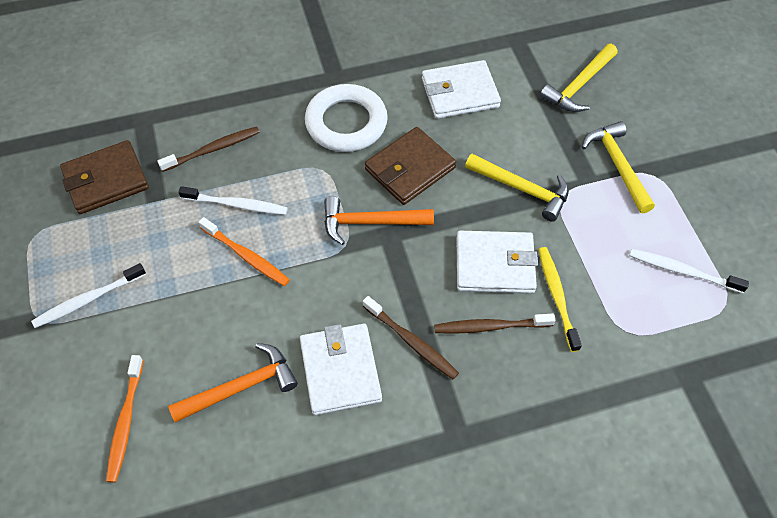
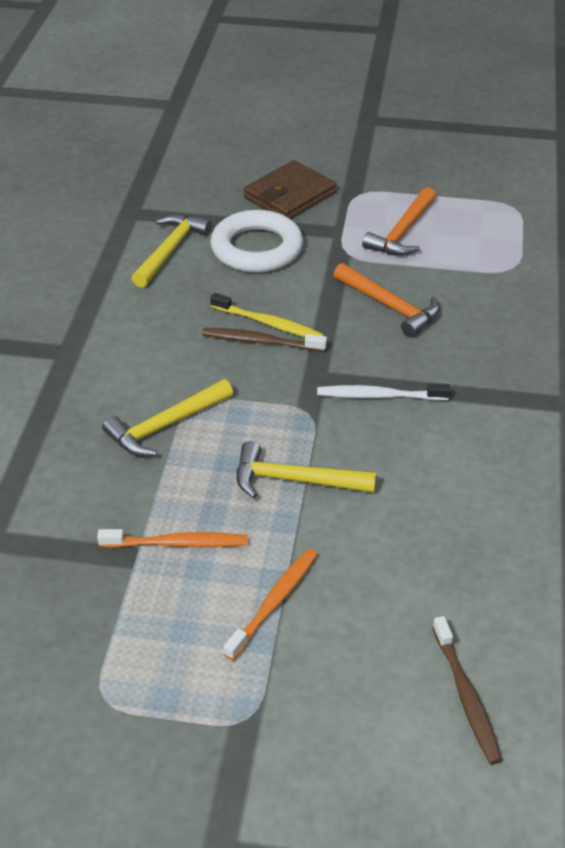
brown toothbrush: [157,126,260,172] [363,296,459,380] [434,314,555,334] = 3 -> [202,328,327,352] [432,616,502,764] = 2
brown wallet: [60,140,149,214] [365,127,456,205] = 2 -> [244,160,337,219] = 1
white toothbrush: [31,263,146,328] [178,186,288,215] [629,249,749,293] = 3 -> [317,383,450,400] = 1
white wallet: [300,324,382,415] [422,60,501,119] [457,231,538,293] = 3 -> none = 0

